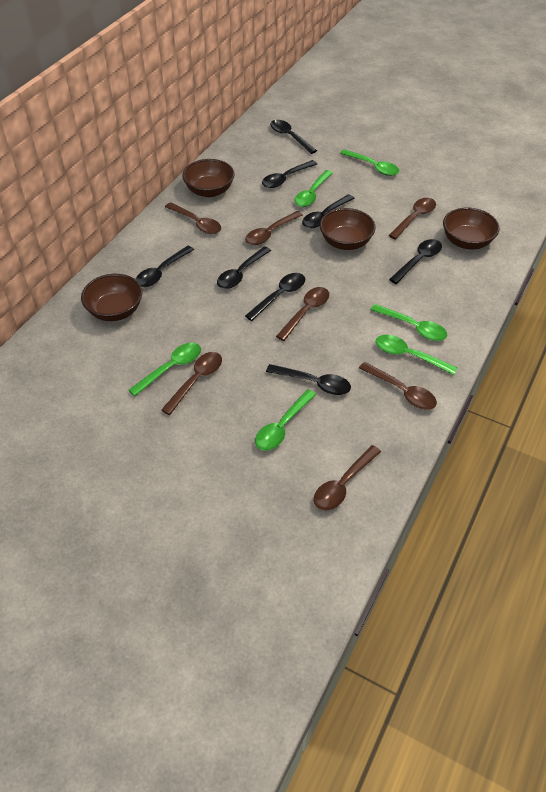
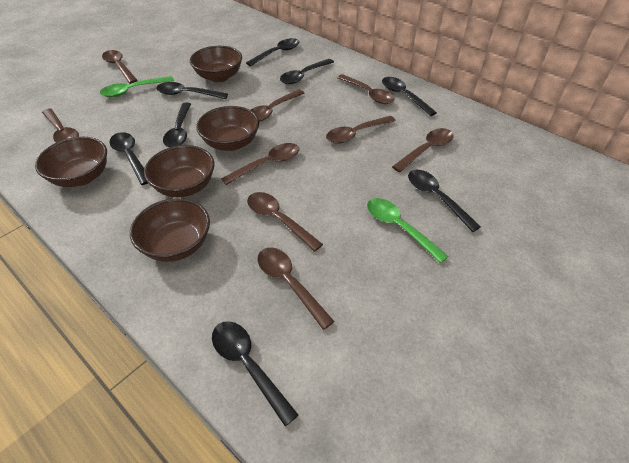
brown bowl: [81,274,142,321] [182,159,235,197] [320,208,376,250] [443,208,500,249] = 4 -> [35,137,107,187] [130,198,210,262] [144,145,214,197] [190,46,242,82] [196,106,259,151] = 5
brown spoon: [161,352,222,415] [165,202,221,234] [245,211,303,245] [276,287,329,341] [314,445,381,510] [359,362,437,410] [388,198,436,240] = 7 -> [42,108,79,142] [102,50,138,84] [221,143,299,185] [247,192,323,252] [251,89,304,122] [258,248,335,330] [326,116,395,144] [337,74,395,104] [392,128,453,172] = 9
green spoon: [128,343,201,396] [255,389,316,451] [294,170,333,207] [340,149,399,176] [371,304,447,341] [375,335,457,375] = 6 -> [100,76,174,97] [367,198,449,263] = 2

